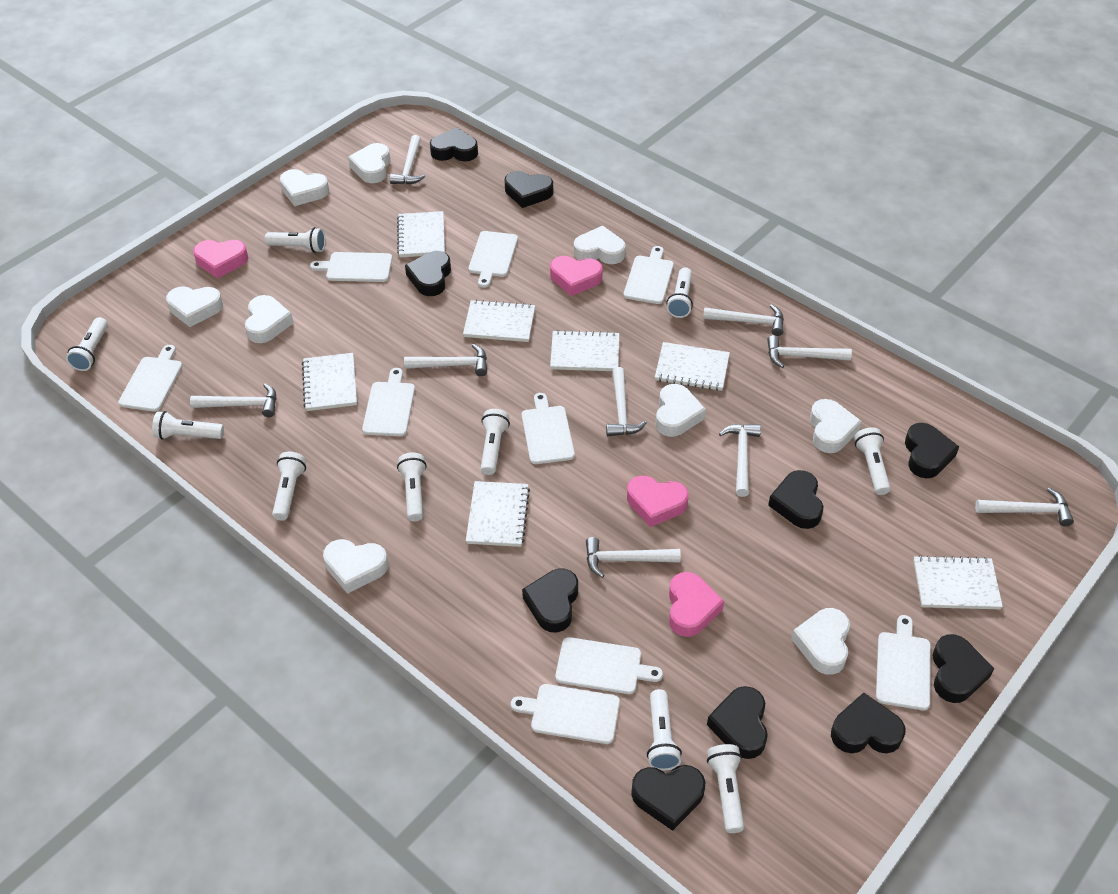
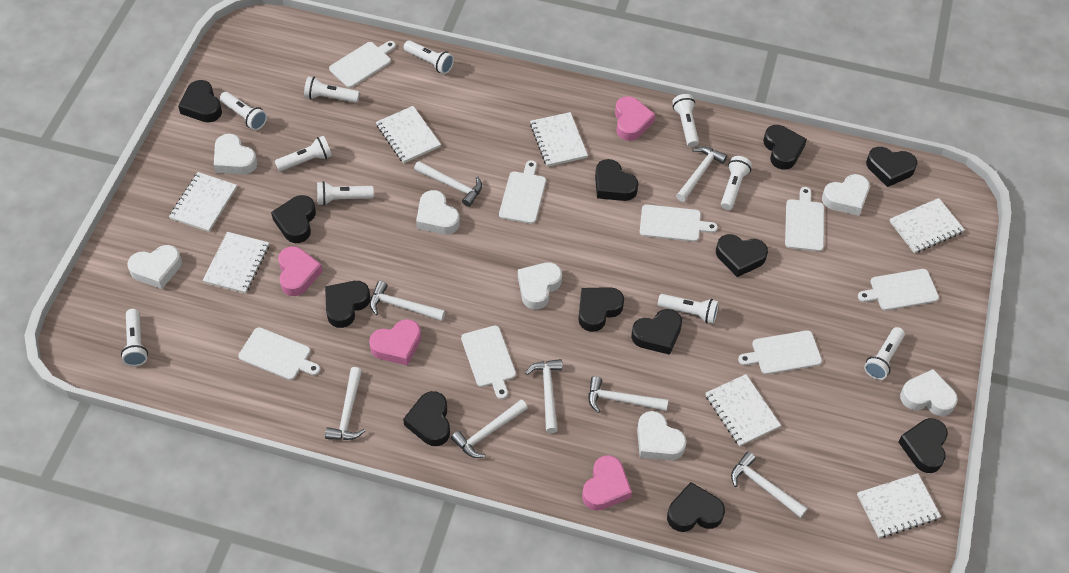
black heart: [405,251,451,296] [430,127,478,162] [505,171,553,208] [522,569,578,632] [631,765,705,831] [707,686,768,759] [768,470,823,529] [831,692,905,753] [905,423,959,478] [932,634,994,703] = 10 -> [178,80,222,122] [271,195,316,243] [325,281,370,328] [403,391,450,446] [578,287,624,332] [595,159,638,201] [631,309,682,355] [667,482,725,532] [716,234,768,277] [763,125,807,170] [866,147,918,187] [898,418,948,473] = 12
white cutting board: [118,345,182,412] [310,252,392,282] [362,368,415,436] [468,231,518,288] [511,684,620,744] [521,393,575,464] [555,637,663,694] [624,246,674,304] [876,615,931,711] = 9 -> [238,327,320,380] [329,41,396,88] [461,325,516,399] [499,160,546,224] [640,204,718,242] [738,330,822,374] [785,187,824,251] [858,269,939,310] = 8
white hammer: [190,384,276,417] [390,135,425,184] [404,344,487,376] [586,537,681,578] [606,367,647,436] [703,304,784,336] [719,424,761,497] [767,335,852,368] [975,488,1074,526] = 9 -> [325,367,365,440] [370,281,446,321] [414,161,482,207] [451,399,528,458] [525,359,562,433] [589,376,668,413] [676,146,727,202] [731,452,808,518] = 8
white heart: [166,286,223,327] [245,295,294,343] [280,169,329,206] [323,539,388,594] [348,143,390,183] [574,226,626,264] [656,384,706,437] [791,608,850,675] [810,399,862,453] = 9 -> [128,245,182,289] [214,134,257,175] [416,190,460,234] [518,262,562,309] [637,411,687,460] [822,174,870,216] [900,369,958,416] = 7

